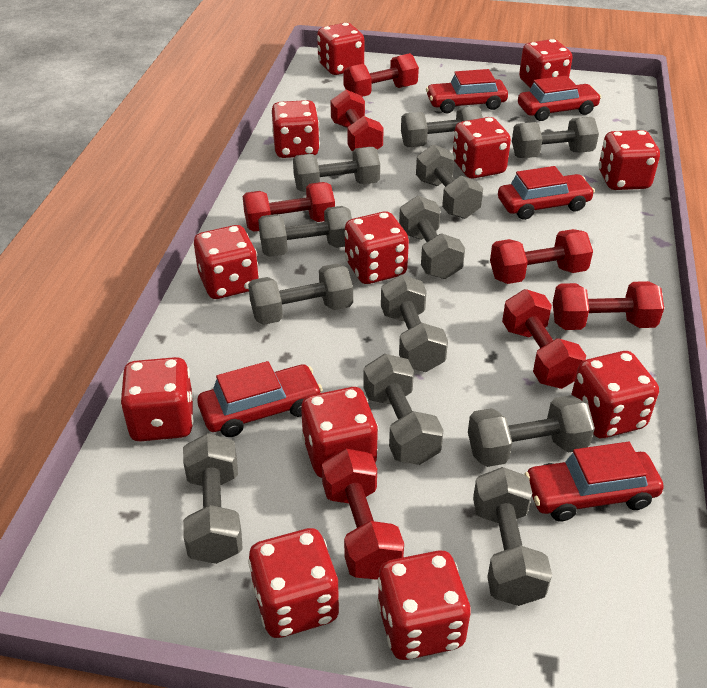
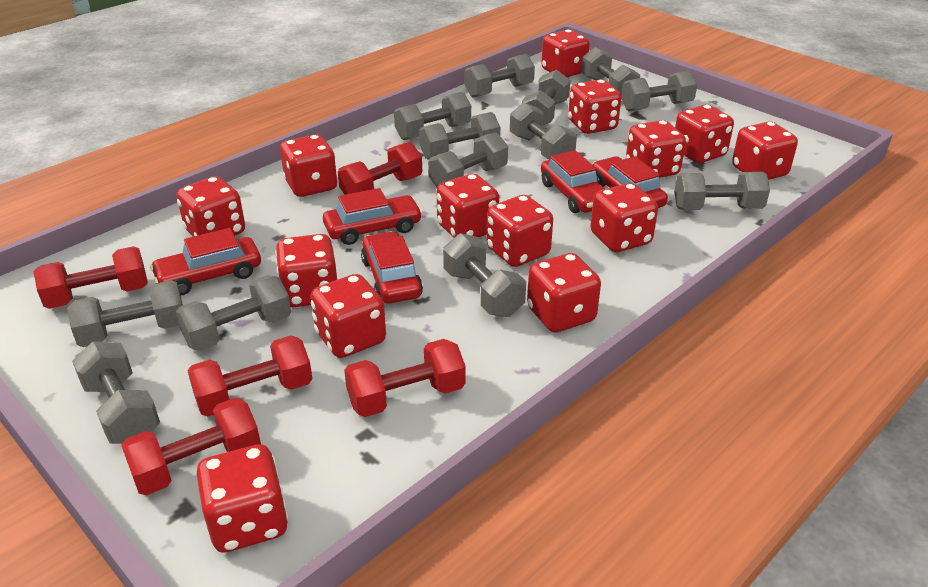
grey dumbbell: [183,433,243,564] [248,263,353,325] [258,206,352,257] [293,147,380,192] [363,354,444,465] [381,274,448,372] [399,196,465,279] [401,106,483,147] [416,145,483,219] [468,395,595,467] [473,467,552,606] [512,117,599,158] = 12 -> [67,280,183,347] [72,341,160,444] [176,275,291,351] [394,92,471,140] [419,112,500,160] [428,132,508,187] [443,233,526,317] [464,54,535,98] [510,102,577,160] [522,70,571,125] [581,47,640,94] [621,71,697,111] [674,172,770,210] = 13
red dice: [120,357,194,442] [194,225,259,299] [248,528,340,638] [272,100,320,158] [301,387,378,478] [317,23,364,75] [344,211,409,284] [377,550,471,660] [453,117,511,179] [519,39,573,88] [571,351,659,438] [598,130,660,190] = 12 -> [177,176,245,237] [197,444,288,553] [275,234,337,307] [280,135,338,197] [310,274,386,358] [437,174,499,238] [487,195,553,267] [527,253,601,332] [541,30,590,77] [568,80,621,134] [590,183,658,252] [626,120,686,178] [675,105,734,163] [732,122,798,180] = 14
red dumbbell: [243,182,335,232] [322,448,404,580] [331,90,384,151] [343,53,419,97] [490,229,593,284] [502,289,586,389] [553,281,664,330] = 7 -> [33,246,148,309] [121,398,261,495] [187,336,312,416] [338,142,422,195] [344,339,466,417] = 5

